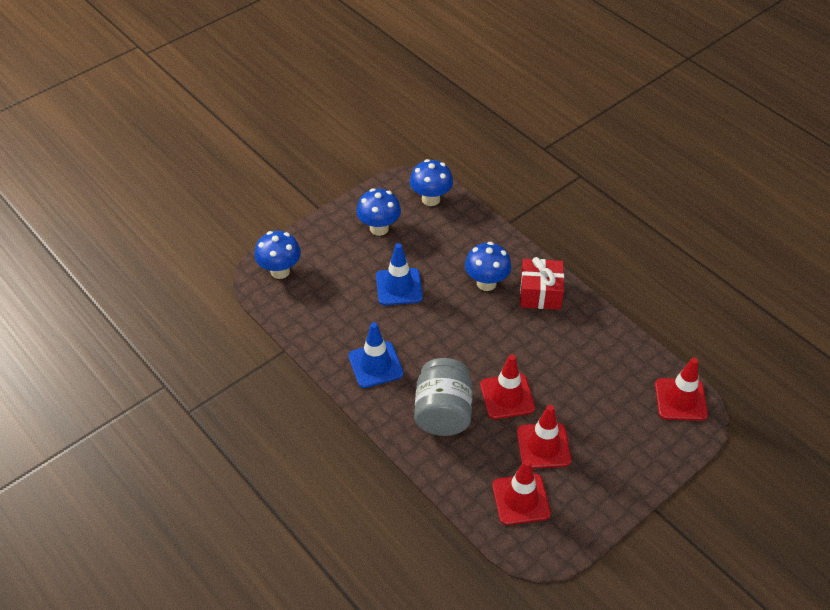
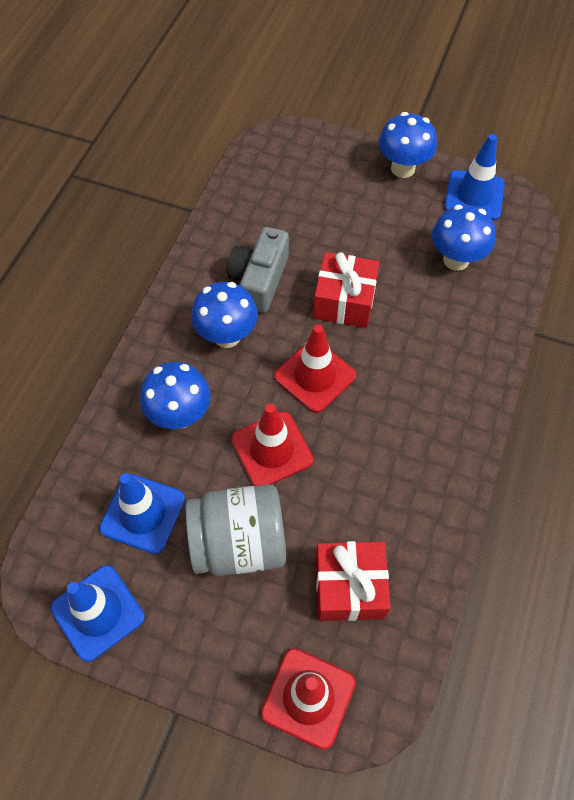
blue traffic cone: [348,322,404,388] [376,243,423,306] = 2 -> [50,565,145,662] [99,473,185,554] [444,134,505,220] = 3
grey camera: none = 0 -> [227,227,289,313] = 1
red gift: [520,257,564,310] = 1 -> [313,252,380,328] [316,541,391,621] = 2
red traffic cone: [480,354,535,419] [492,459,551,525] [517,405,571,469] [655,358,708,421] = 4 -> [231,403,313,486] [261,648,355,750] [274,324,356,413] = 3

